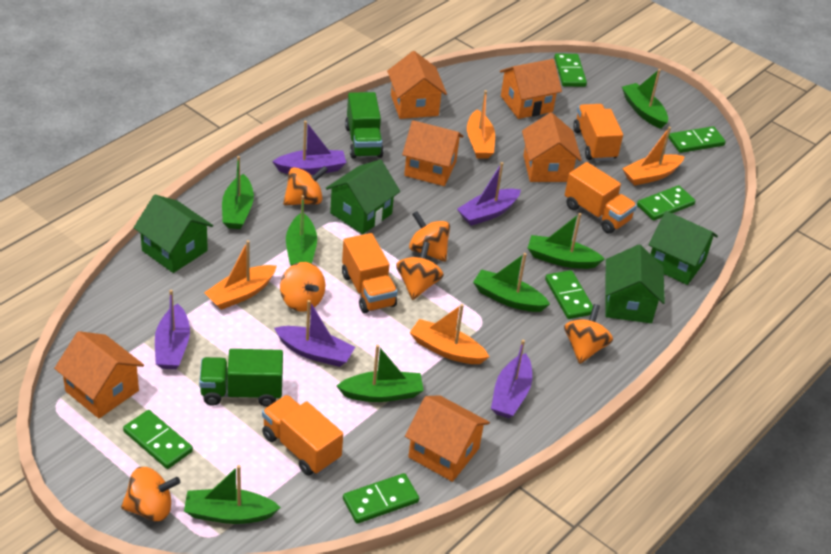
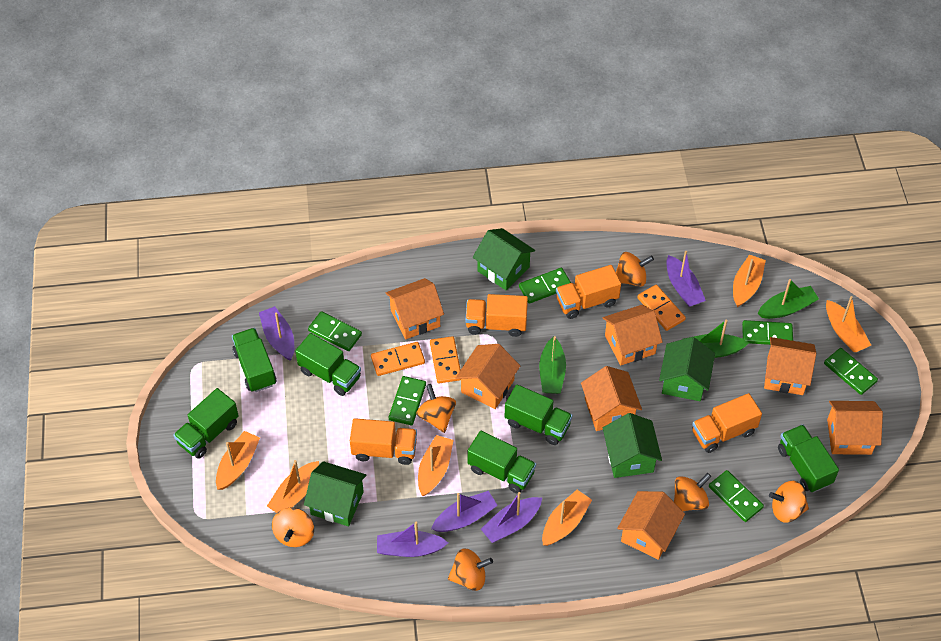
green boat: [184,465,281,524] [222,156,254,229] [286,195,317,266] [337,345,424,402] [473,253,550,312] [528,213,604,269] [622,69,668,129] = 7 -> [539,336,566,394] [684,320,749,358] [758,279,819,319] = 3
green truck: [199,349,283,407] [345,92,384,159] = 2 -> [173,388,239,459] [232,328,277,392] [295,333,361,396] [468,431,536,494] [505,384,573,445] [778,425,839,493] = 6
orange boat: [204,240,277,310] [410,304,489,364] [467,90,495,159] [622,127,685,186] = 4 -> [216,431,260,490] [267,460,319,513] [418,435,454,496] [542,490,592,546] [733,254,766,307] [826,296,871,352] = 6
orange domino: none = 0 -> [371,342,425,376] [430,336,461,383] [637,285,686,331] = 3
orange house: [54,331,144,418] [387,51,447,119] [402,120,464,186] [405,395,490,482] [500,59,562,119] [522,113,582,182] = 6 -> [386,278,444,339] [456,344,520,409] [581,366,642,431] [603,304,662,366] [617,491,685,560] [764,337,816,395] [827,401,883,455] = 7

